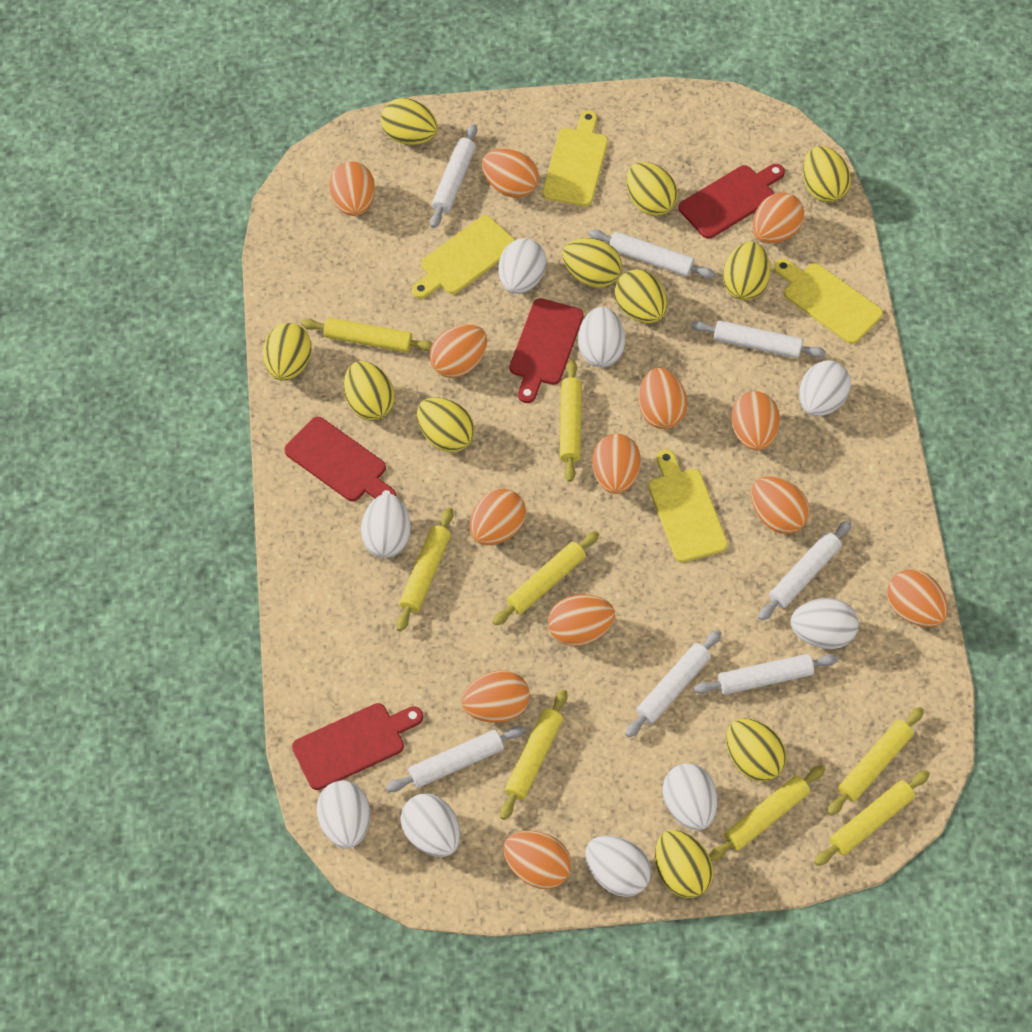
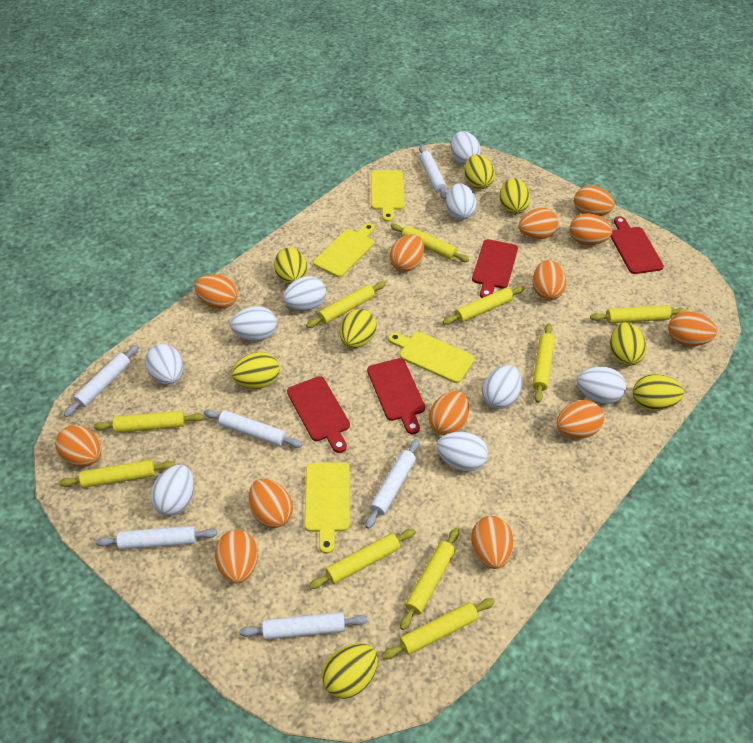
white rolling pin: [386,726,525,792] [430,124,477,228] [589,230,715,279] [625,630,721,738] [691,320,826,358] [694,654,838,695] [758,520,852,621] = 7 -> [64,345,139,417] [96,526,217,550] [204,409,302,448] [239,612,368,640] [365,439,420,529] [419,146,447,200] = 6
yellow egg: [263,323,312,381] [344,361,395,421] [381,98,438,145] [417,397,475,453] [562,238,622,287] [615,269,667,323] [626,162,678,216] [655,830,714,898] [723,242,770,300] [726,718,787,782] [803,146,851,203] = 11 -> [231,352,280,388] [274,248,307,284] [322,643,378,699] [340,309,377,348] [464,155,495,189] [499,178,530,214] [610,322,647,366] [633,374,684,411] = 8
yellow rolling pin: [301,318,433,353] [396,508,453,632] [493,531,599,626] [500,689,567,820] [560,360,582,482] [709,765,825,861] [814,770,930,866] [827,707,924,816] = 8 -> [59,460,175,488] [94,411,204,433] [306,281,386,328] [309,529,416,589] [382,598,495,659] [390,224,469,262] [400,528,459,630] [442,286,525,325] [532,323,555,403] [590,305,687,323] = 10

